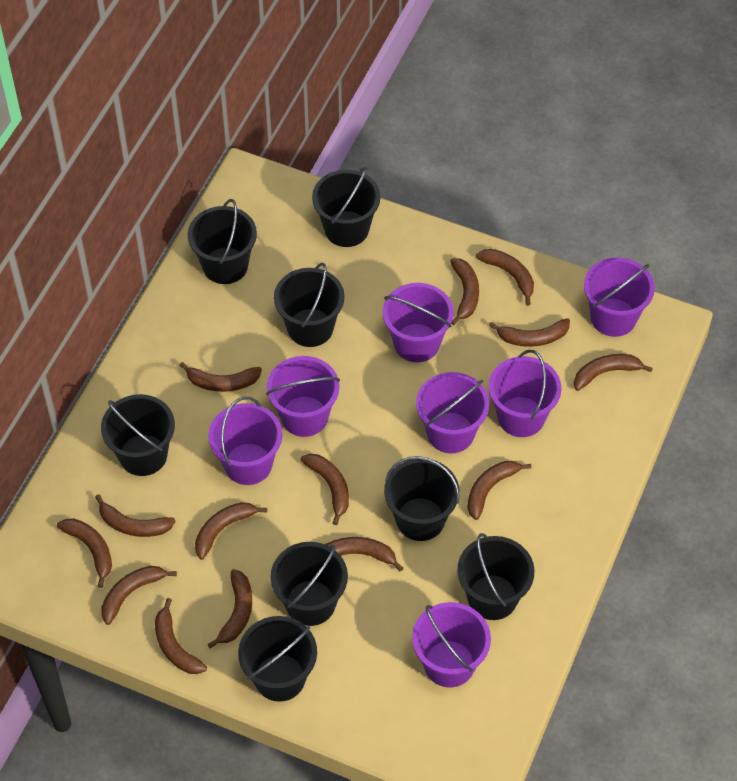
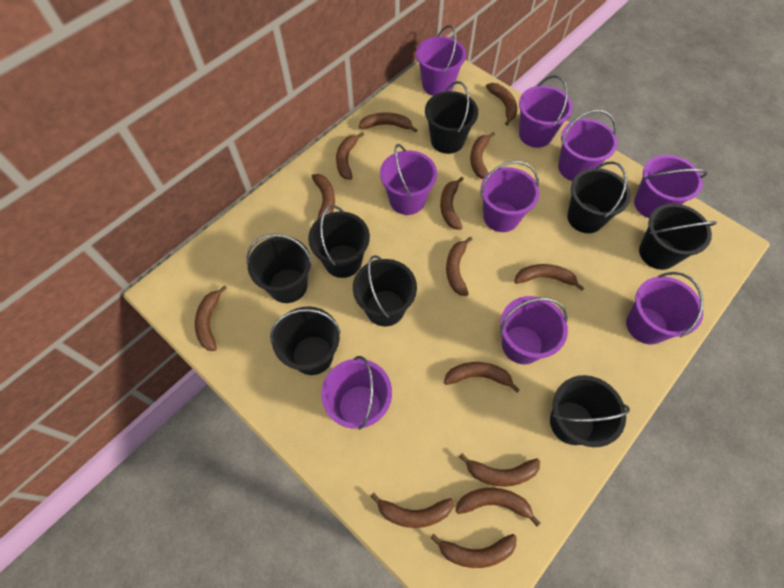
purple bucket: [208,396,282,485] [266,356,340,437] [383,283,454,362] [412,602,491,687] [416,372,489,453] [489,350,561,437] [584,258,655,337] = 7 -> [321,356,392,430] [380,144,437,215] [416,25,466,96] [480,161,539,232] [500,296,568,365] [519,75,573,148] [558,110,618,181] [626,272,703,344] [634,155,708,218] = 9

